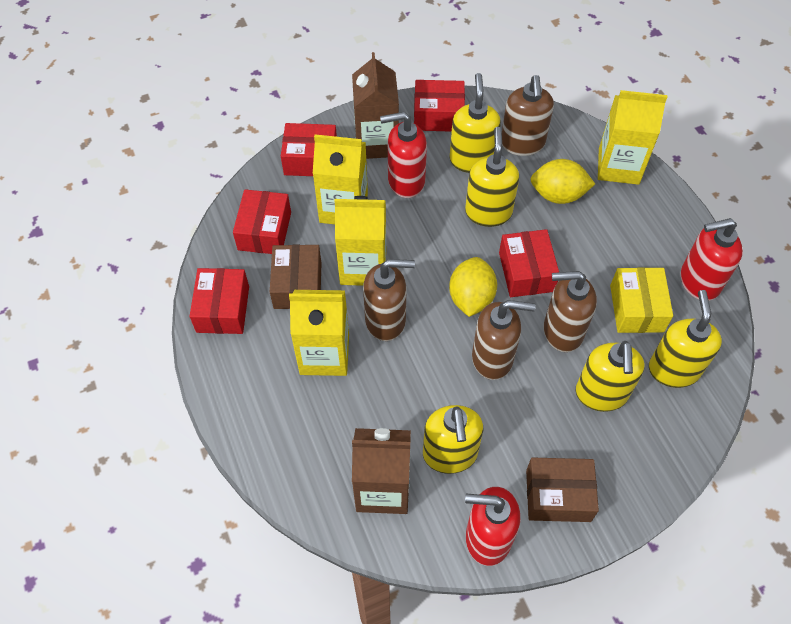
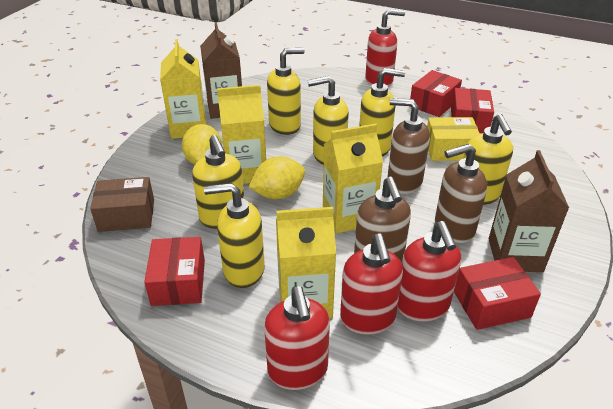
brown box: [270,245,321,309] [526,457,599,522] = 2 -> [90,177,154,232] = 1
brown soap dispenser: [363,259,415,341] [472,300,536,380] [502,75,554,156] [544,271,597,352] = 4 -> [354,177,411,263] [387,98,430,194] [435,144,487,243] = 3
red box: [190,268,249,334] [233,189,291,254] [281,123,337,176] [414,80,465,132] [499,229,559,297] = 5 -> [144,237,205,306] [410,70,462,117] [451,88,494,133] [454,257,541,330] = 4
red soap dispenser: [380,112,427,198] [465,487,520,566] [681,218,743,301] = 3 -> [264,286,330,390] [340,233,403,335] [365,9,405,87] [397,221,461,322] = 4
yellow soap dispenser: [423,405,483,474] [449,73,501,173] [465,127,519,227] [576,341,645,412] [649,290,722,388] = 5 -> [192,135,244,229] [204,183,265,288] [267,48,305,135] [308,76,349,165] [359,68,405,156] [463,114,513,205] = 6

